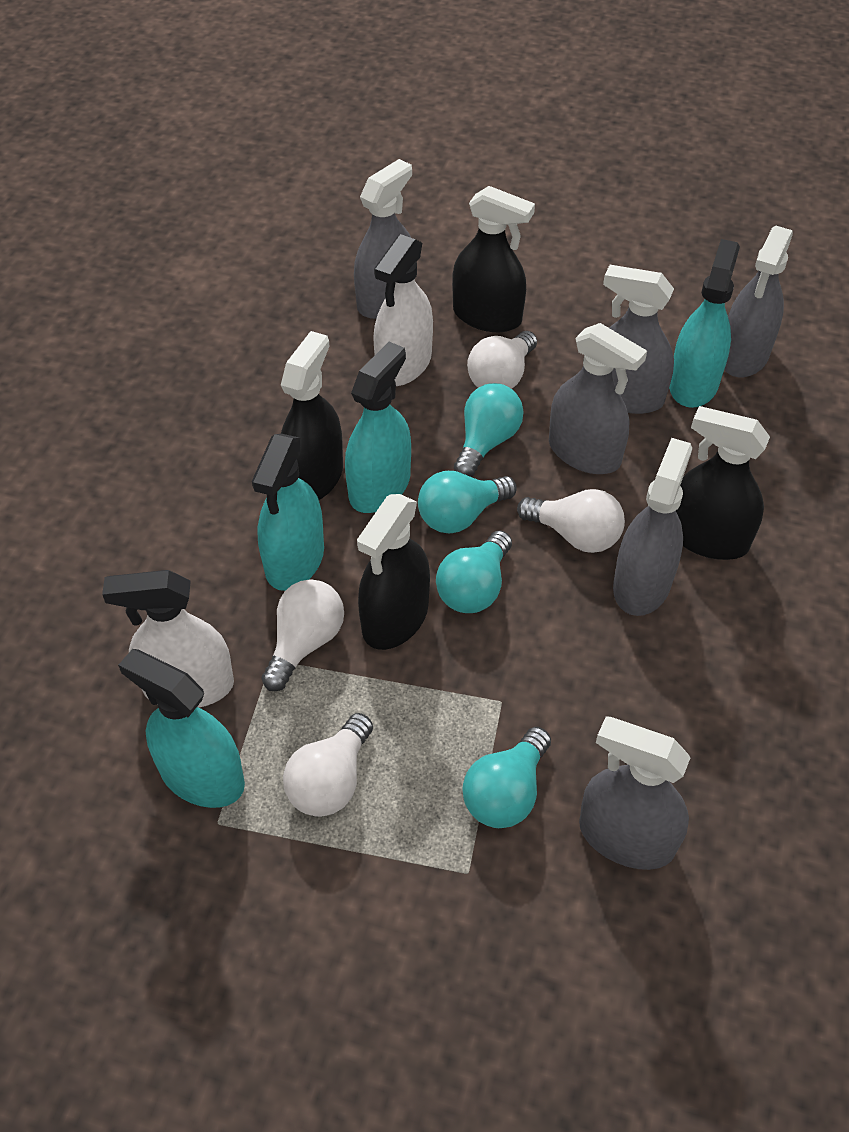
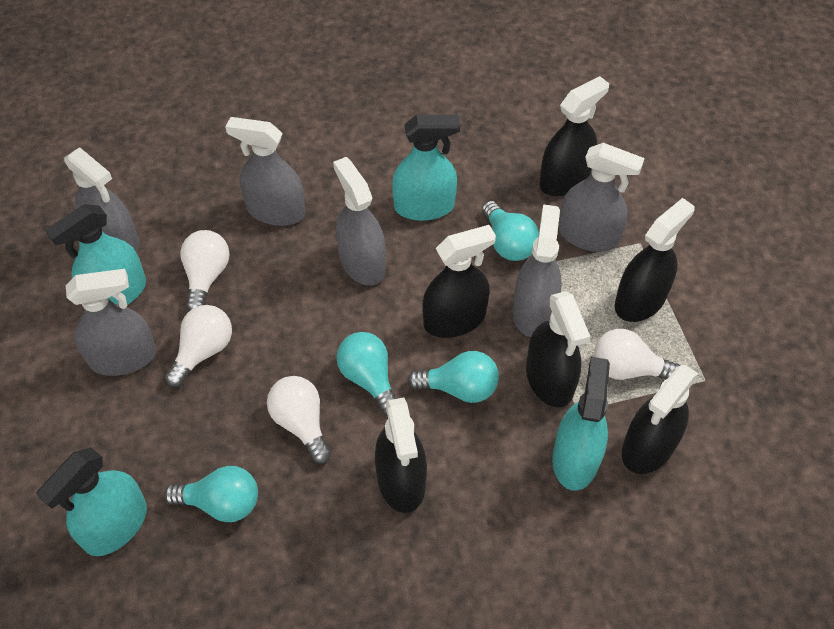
black spray bottle: [281,331,343,500] [357,494,430,650] [452,186,535,332] [676,406,770,560] = 4 -> [375,398,427,513] [423,225,496,338] [526,291,590,407] [540,76,609,196] [615,198,694,322] [622,365,699,474] = 6
white spray bottle: [102,570,234,708] [373,234,433,386] = 2 -> none = 0

